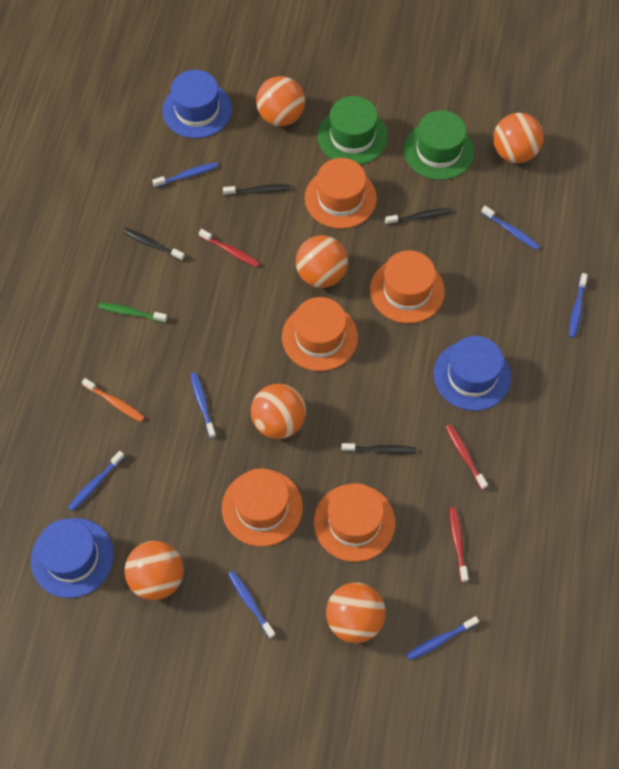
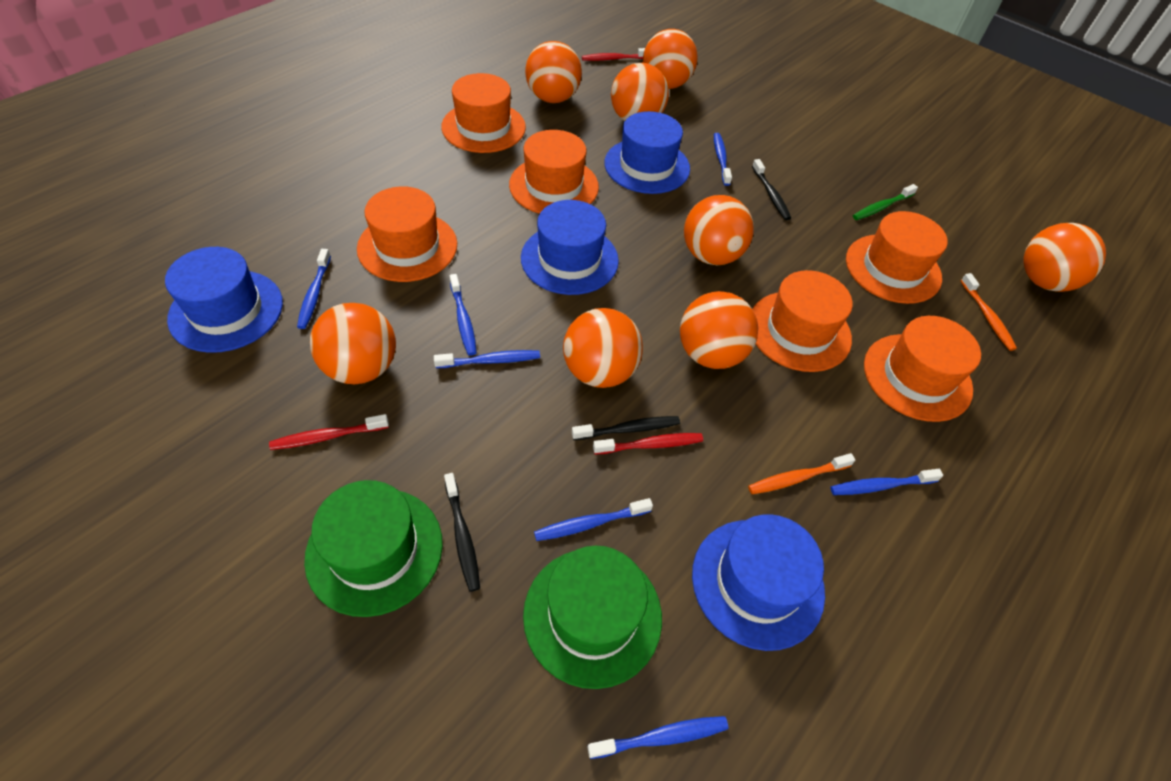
black toothbrush: [123,228,185,261] [223,184,291,196] [341,443,417,454] [385,208,452,225] = 4 -> [444,473,480,592] [572,416,680,440] [752,159,791,220] = 3
blue hat: [31,518,114,598] [162,70,232,138] [434,336,511,411] = 3 -> [165,247,283,353] [521,200,619,295] [604,111,690,194] [692,514,825,651] = 4
orange ball: [124,541,184,600] [251,384,306,439] [256,76,305,126] [296,235,348,288] [326,583,386,643] [493,113,544,163] = 6 -> [310,303,396,384] [525,41,582,103] [563,308,643,388] [611,63,669,121] [643,29,698,89] [680,291,758,369] [684,195,754,265] [1023,223,1106,292] = 8
orange hat: [222,468,303,546] [282,297,358,371] [305,158,377,229] [314,483,395,562] [370,250,445,323] = 5 -> [357,186,457,282] [441,73,526,153] [509,130,599,214] [752,270,853,372] [846,211,948,304] [864,316,981,422] = 6
orange toothbrush: [82,378,145,422] = 1 -> [748,453,855,494] [961,273,1017,351] = 2

